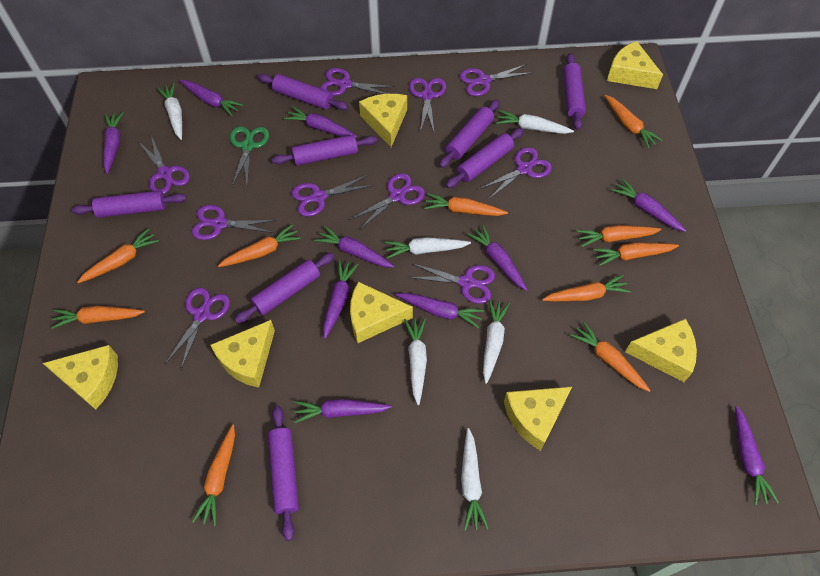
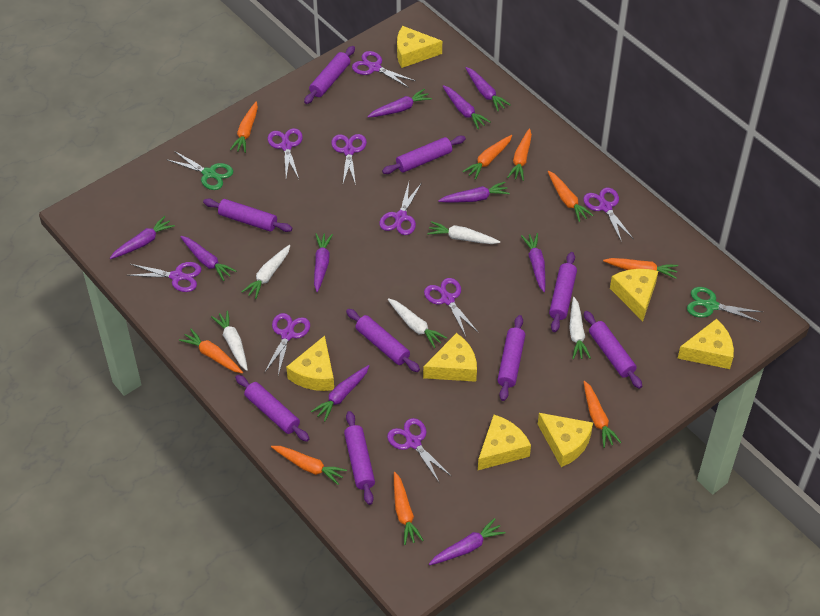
green scissors: [230,126,269,186] = 1 -> [166,151,233,190] [687,287,762,322] = 2
orange carrot: [51,306,145,329] [77,228,159,283] [192,424,235,526] [218,224,301,267] [424,193,508,216] [542,275,631,301] [570,322,651,392] [576,225,662,247] [593,242,679,266] [605,95,662,149] = 10 -> [179,329,243,374] [230,102,258,153] [271,446,347,485] [394,472,424,545] [462,135,512,180] [507,128,532,181] [548,171,593,222] [584,381,621,448] [603,258,678,279] = 9
purple rolling pin: [71,190,186,218] [234,253,335,323] [258,74,348,110] [268,406,299,541] [272,134,377,166] [439,99,500,168] [446,128,524,188] [563,53,586,130] = 8 -> [203,199,292,232] [235,375,309,442] [304,46,355,104] [344,411,375,505] [346,309,420,372] [382,136,466,174] [497,315,525,401] [549,252,577,332] [584,311,642,389] = 9
purple scissors: [138,136,190,194] [165,288,230,369] [192,205,276,240] [291,175,373,217] [320,68,395,96] [350,173,425,230] [408,263,495,304] [409,78,446,132] [459,64,533,96] [479,147,552,200] = 10 -> [127,262,202,292] [264,313,310,376] [268,128,303,179] [331,134,367,185] [352,51,415,88] [379,182,421,235] [387,418,451,482] [424,278,478,336] [583,188,633,242] = 9
white carrot: [157,83,182,140] [385,237,471,259] [404,318,427,405] [461,428,489,531] [483,299,510,384] [496,110,574,134] = 6 -> [211,310,248,371] [242,245,290,299] [388,298,447,348] [427,221,500,244] [569,297,591,359] = 5

